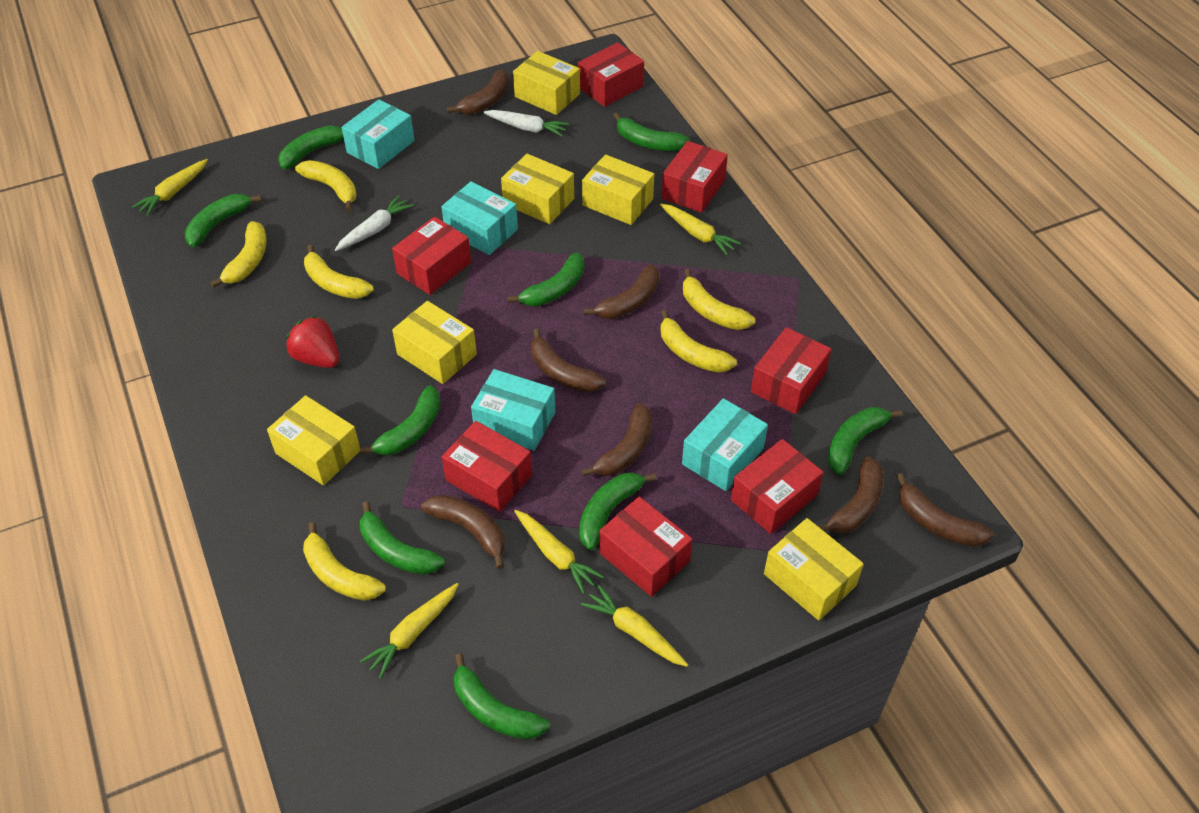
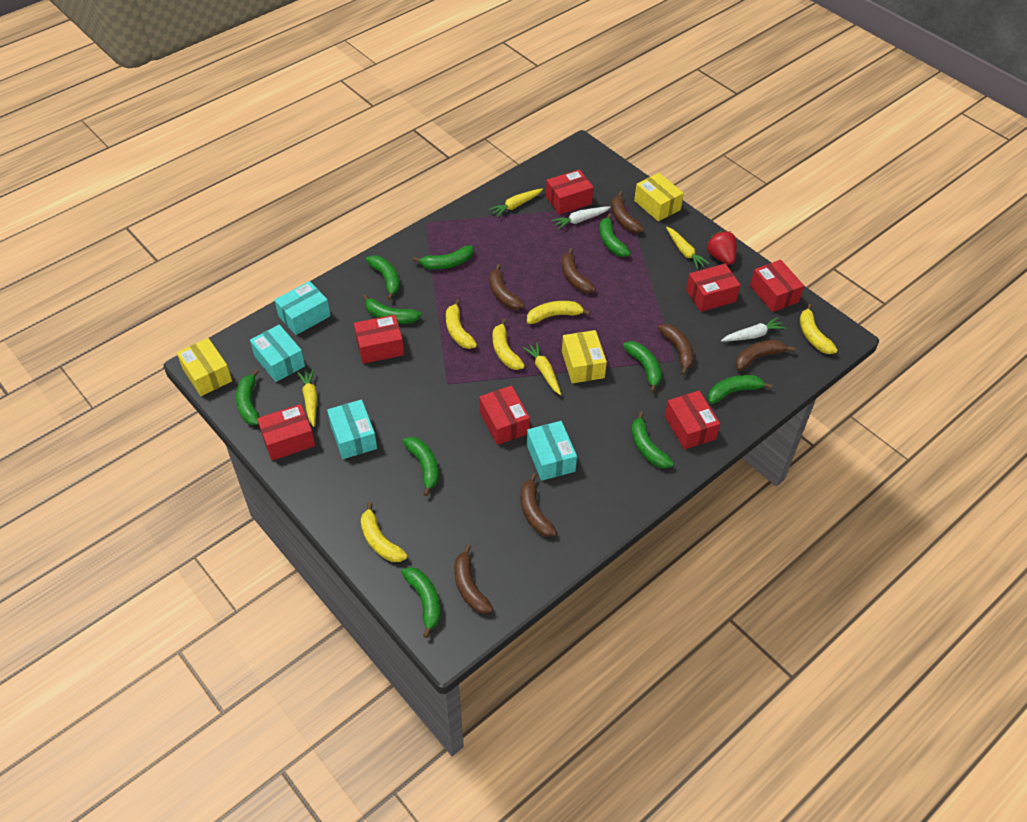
green banana: [185,194,261,247] [278,125,344,169] [360,385,441,455] [360,501,445,575] [454,653,549,740] [508,252,584,306] [579,473,657,550] [613,113,690,151] [828,407,903,475] = 9 -> [236,369,260,425] [362,294,421,324] [366,255,400,300] [402,567,440,638] [403,437,439,496] [413,246,474,269] [599,213,630,257] [623,341,662,393] [631,411,674,468] [708,375,772,404] = 10
yellow banana: [210,221,267,288] [295,160,357,211] [303,522,386,601] [304,245,374,299] [660,310,737,372] [683,269,755,330] = 6 -> [361,502,408,562] [446,299,477,349] [492,319,525,370] [527,301,590,324] [800,304,837,354] = 5
yellow box: [267,395,360,485] [392,301,477,384] [501,154,574,224] [513,51,580,115] [582,155,654,225] [764,518,864,621] = 6 -> [177,338,232,396] [562,330,607,383] [634,173,684,221] = 3
yellow carrot: [132,159,208,216] [360,583,459,679] [514,510,604,594] [581,585,688,667] [660,204,741,255] = 5 -> [297,369,317,427] [489,188,543,218] [523,342,561,395] [666,227,710,269] = 4

